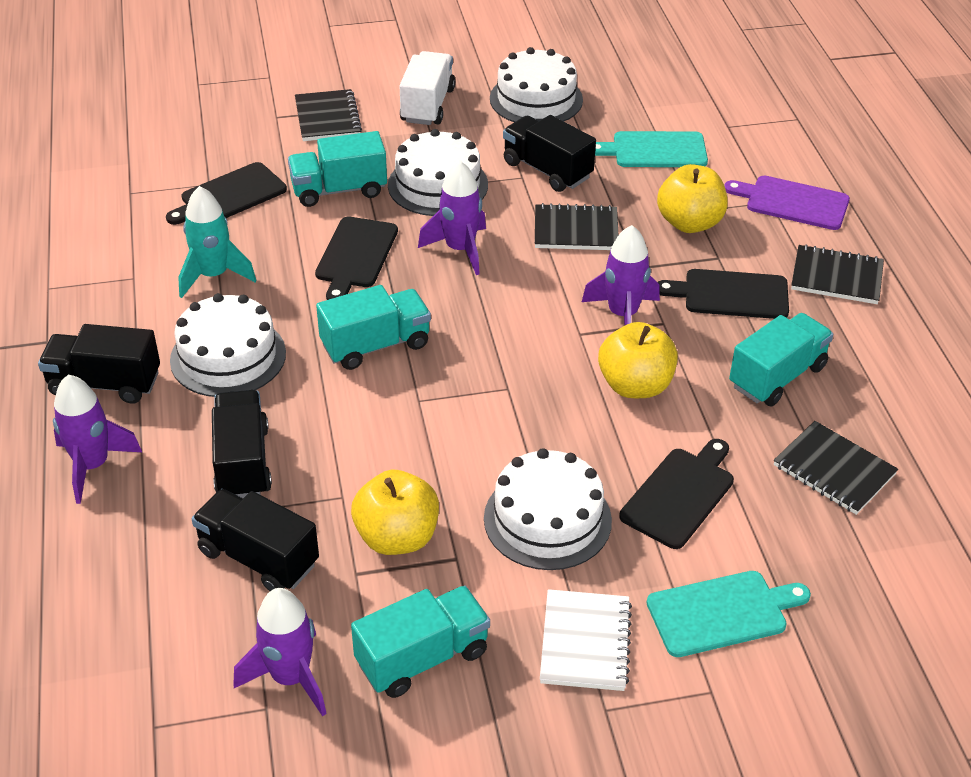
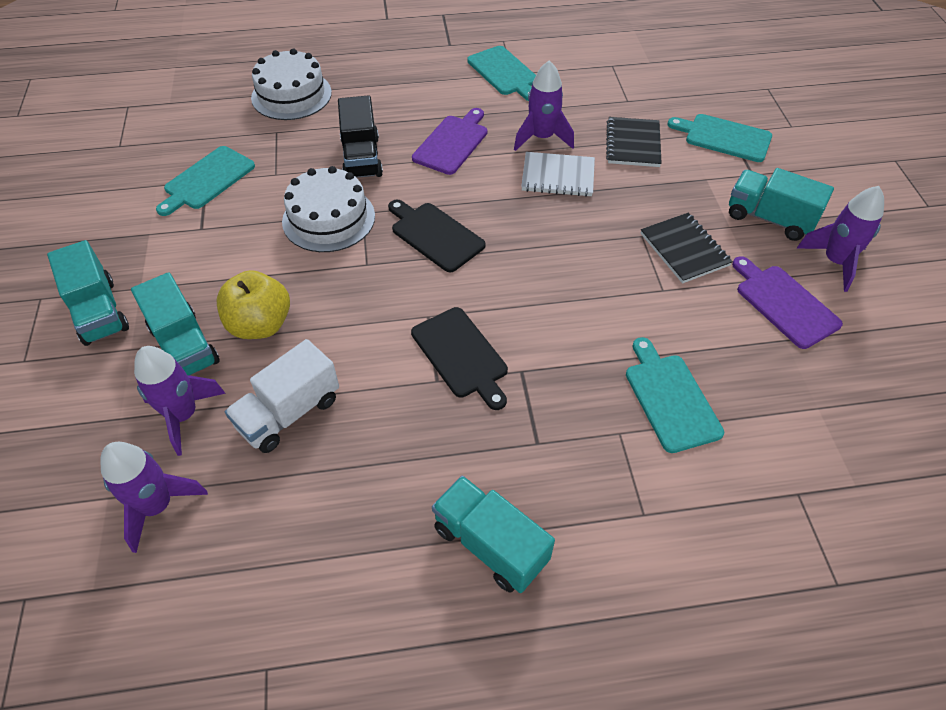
black cutting board: [166,162,287,225] [315,217,398,300] [619,439,734,549] [658,269,789,319] = 4 -> [388,200,486,272] [411,307,508,410] = 2
black notebook: [295,89,362,141] [535,203,618,250] [774,421,898,515] [791,244,884,304] = 4 -> [606,117,662,167] [641,213,733,283] = 2
black truck: [38,324,160,404] [192,489,319,591] [212,390,272,498] [503,115,596,192] = 4 -> [338,95,383,178] = 1
purple cutting board: [724,176,850,230] = 1 -> [412,108,487,175] [732,256,843,349] = 2
turquoise cutting board: [595,131,708,167] [647,571,811,657] = 2 -> [156,146,255,216] [467,46,536,101] [626,337,724,453] [667,114,772,162] = 4
turquoise rocket: [178,186,256,298] = 1 -> none = 0
white cake: [170,293,286,397] [388,129,488,216] [484,448,612,570] [490,47,583,122] = 4 -> [251,49,332,120] [282,166,375,252] = 2
yellow apple: [351,470,439,555] [598,322,678,398] [657,164,728,233] = 3 -> [217,270,290,339] = 1

